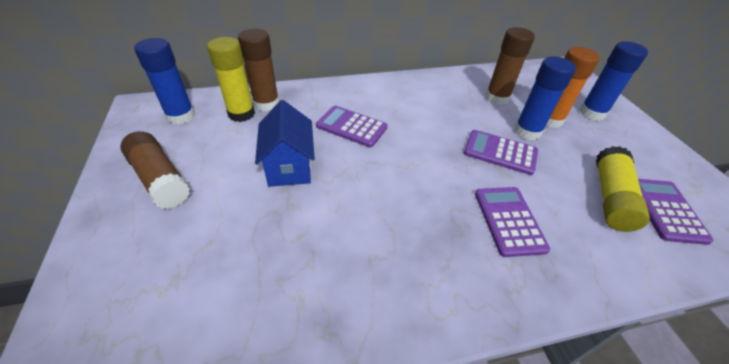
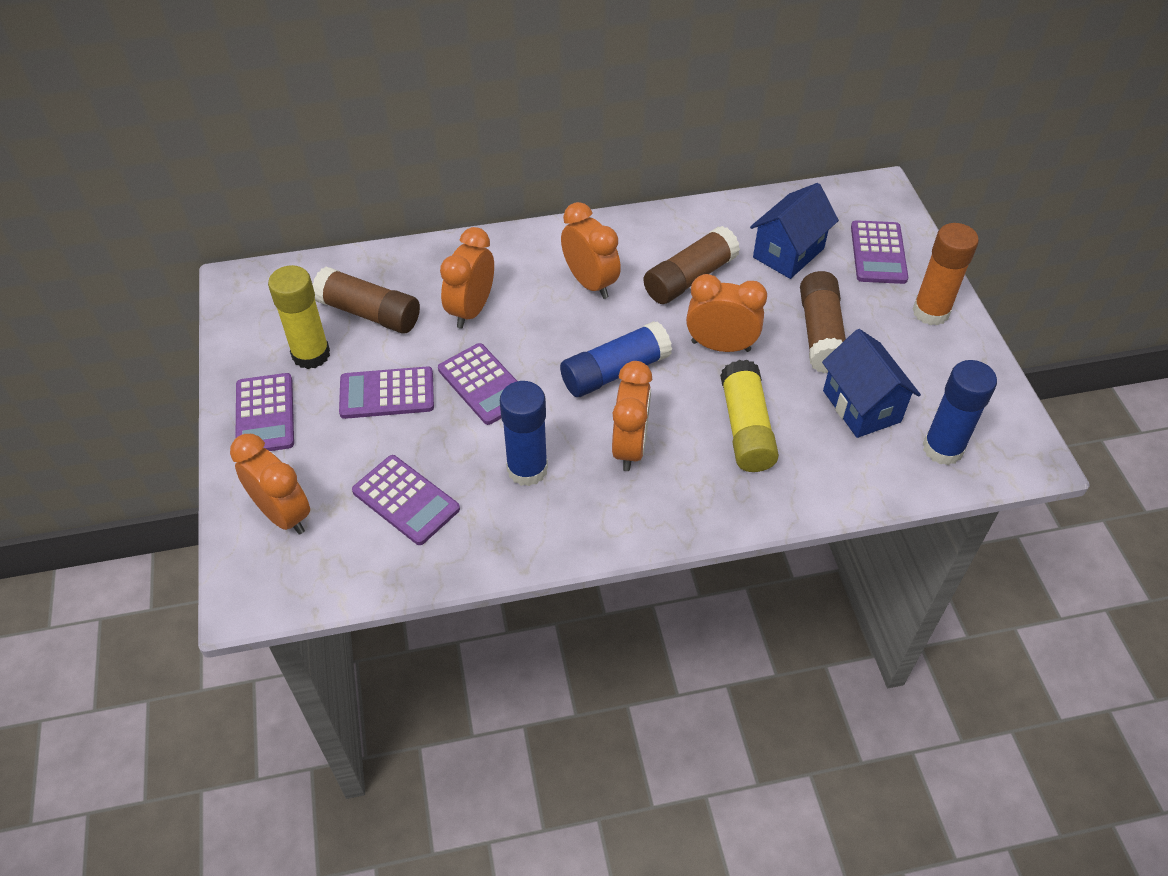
blue house: [255,100,315,187] = 1 -> [750,183,839,279] [822,329,921,438] = 2
orange clock: none = 0 -> [230,434,310,534] [440,227,494,329] [561,202,621,299] [612,361,652,471] [686,274,767,352] = 5
purple calculator: [316,106,388,147] [464,130,538,175] [475,187,550,257] [638,179,714,245] = 4 -> [235,373,294,451] [339,366,434,419] [352,455,460,545] [438,343,517,425] [851,220,908,284] = 5

